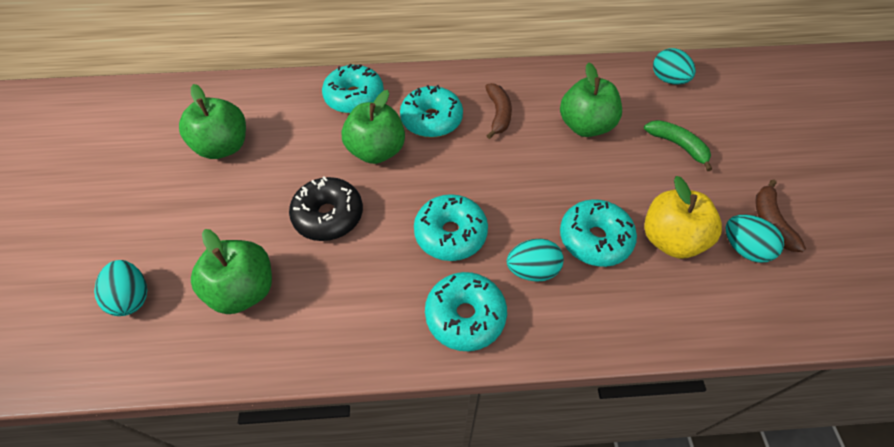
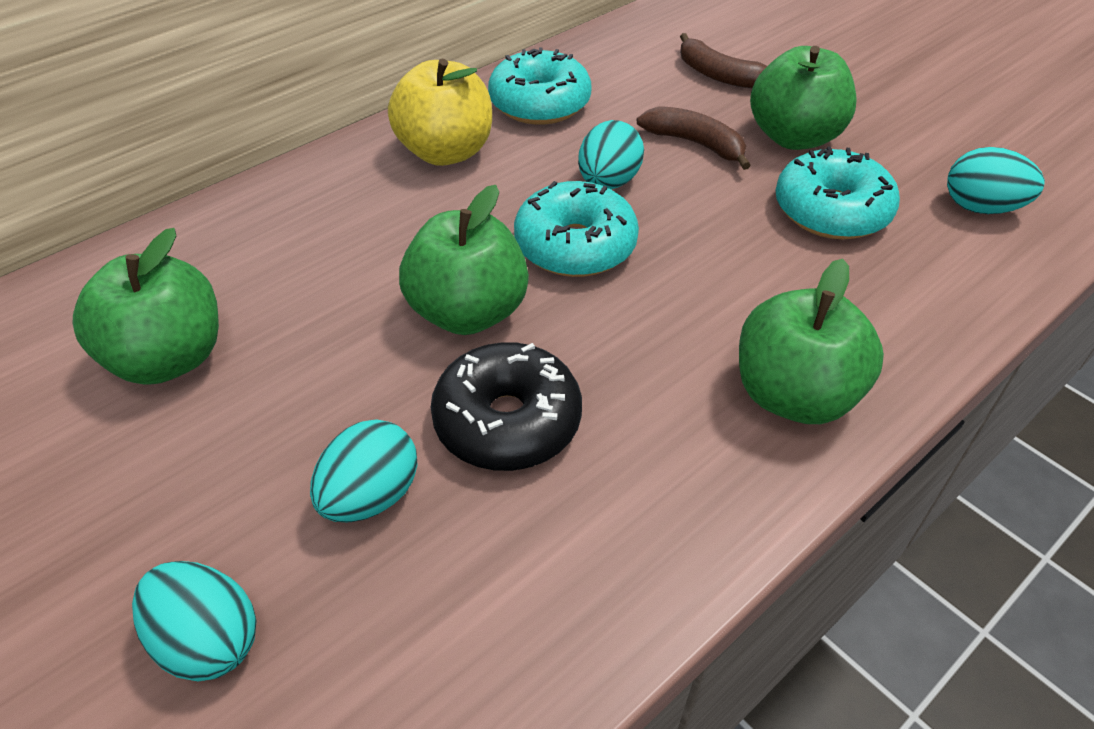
green banana: [644,120,712,171] = 1 -> none = 0
turquoise donut: [322,64,384,114] [400,85,463,138] [414,194,488,261] [425,272,507,351] [560,199,637,267] = 5 -> [488,47,592,125] [514,181,639,277] [776,147,900,239] = 3

